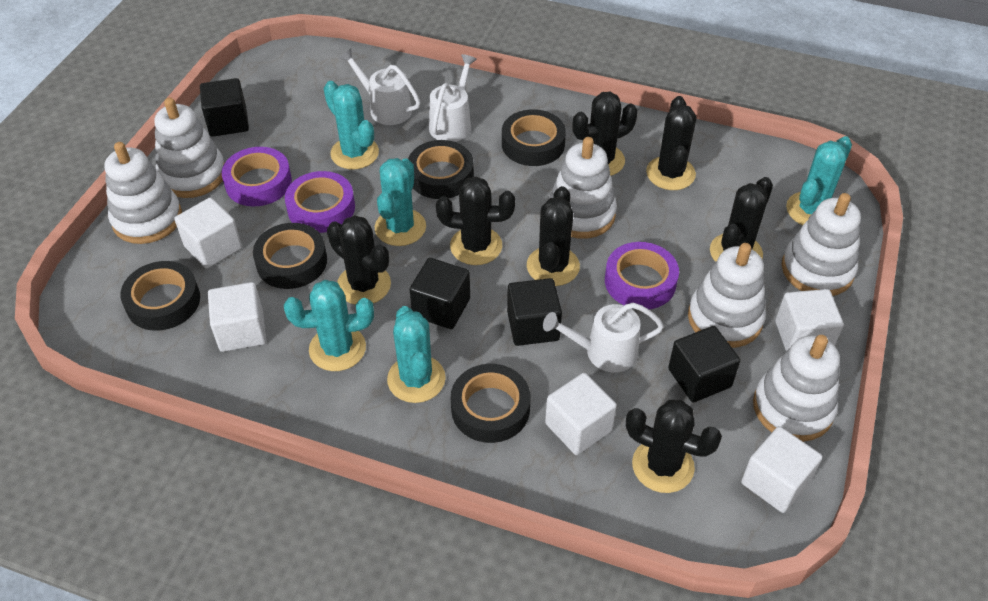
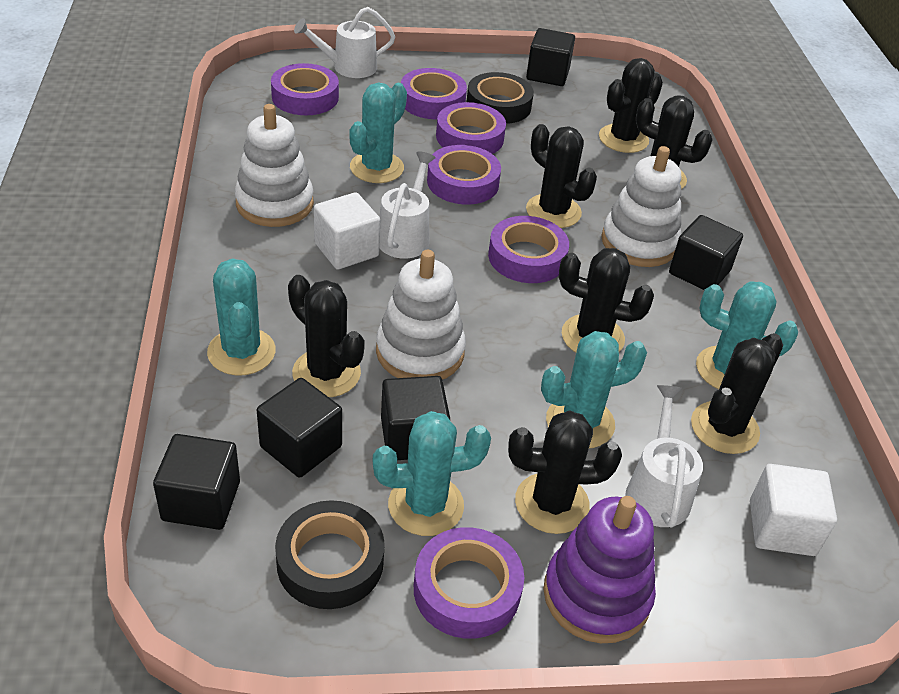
black cube: [200,78,249,137] [410,258,470,329] [507,278,562,346] [668,326,740,402] = 4 -> [153,434,240,530] [257,378,342,478] [381,376,450,460] [526,28,575,86] [669,215,743,290] = 5
black tape: [120,261,200,331] [253,223,327,289] [408,140,474,199] [451,364,531,443] [502,109,566,166] = 5 -> [275,500,385,609] [467,72,534,124] = 2
purple stacking toy: none = 0 -> [543,496,656,643] = 1
purple tape: [222,147,292,207] [285,171,355,233] [605,242,679,309] = 3 -> [271,63,339,115] [401,68,467,119] [414,527,524,639] [427,145,501,205] [436,102,506,154] [488,216,569,283] = 6
white cube: [174,197,242,268] [208,282,266,352] [545,373,617,455] [741,426,822,513] [775,289,844,351] = 5 -> [314,192,380,269] [750,464,837,556] = 2
white stacking toy: [105,142,182,244] [155,98,225,198] [549,137,617,239] [688,243,766,348] [753,335,840,442] [782,193,861,296] = 6 -> [235,104,314,227] [376,250,466,380] [601,146,681,267] = 3

